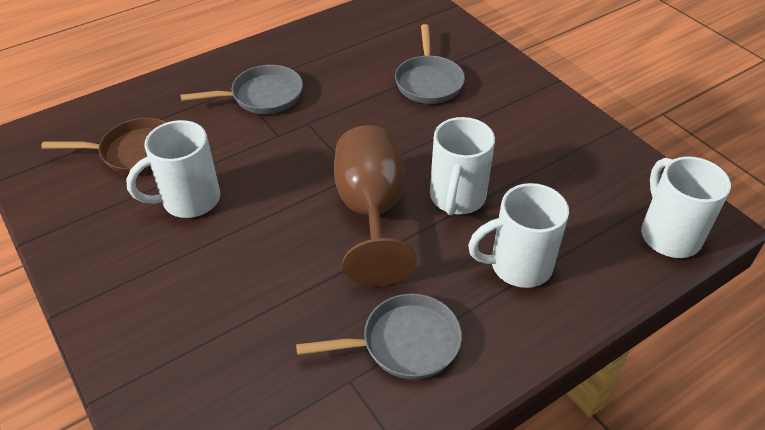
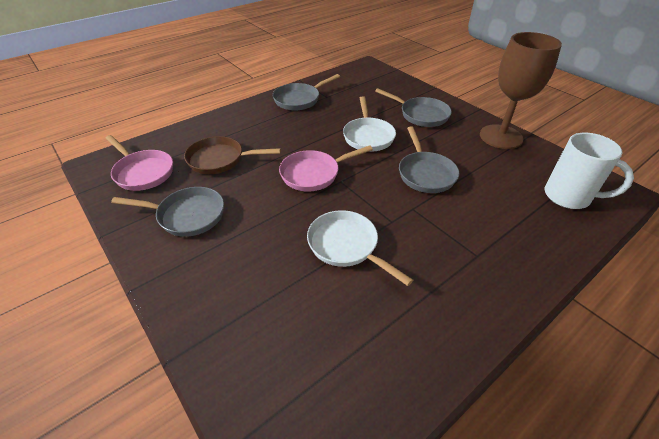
grey pan: [181,65,303,114] [296,293,462,380] [395,24,465,104] = 3 -> [111,187,224,237] [273,74,340,110] [375,88,452,127] [399,126,459,193] = 4
pink pan: none = 0 -> [105,135,173,191] [279,145,373,191] = 2
white mug: [126,120,220,218] [430,117,495,215] [468,183,569,288] [641,156,731,258] = 4 -> [544,133,634,209] = 1
white pan: none = 0 -> [307,210,413,286] [343,96,396,152] = 2

